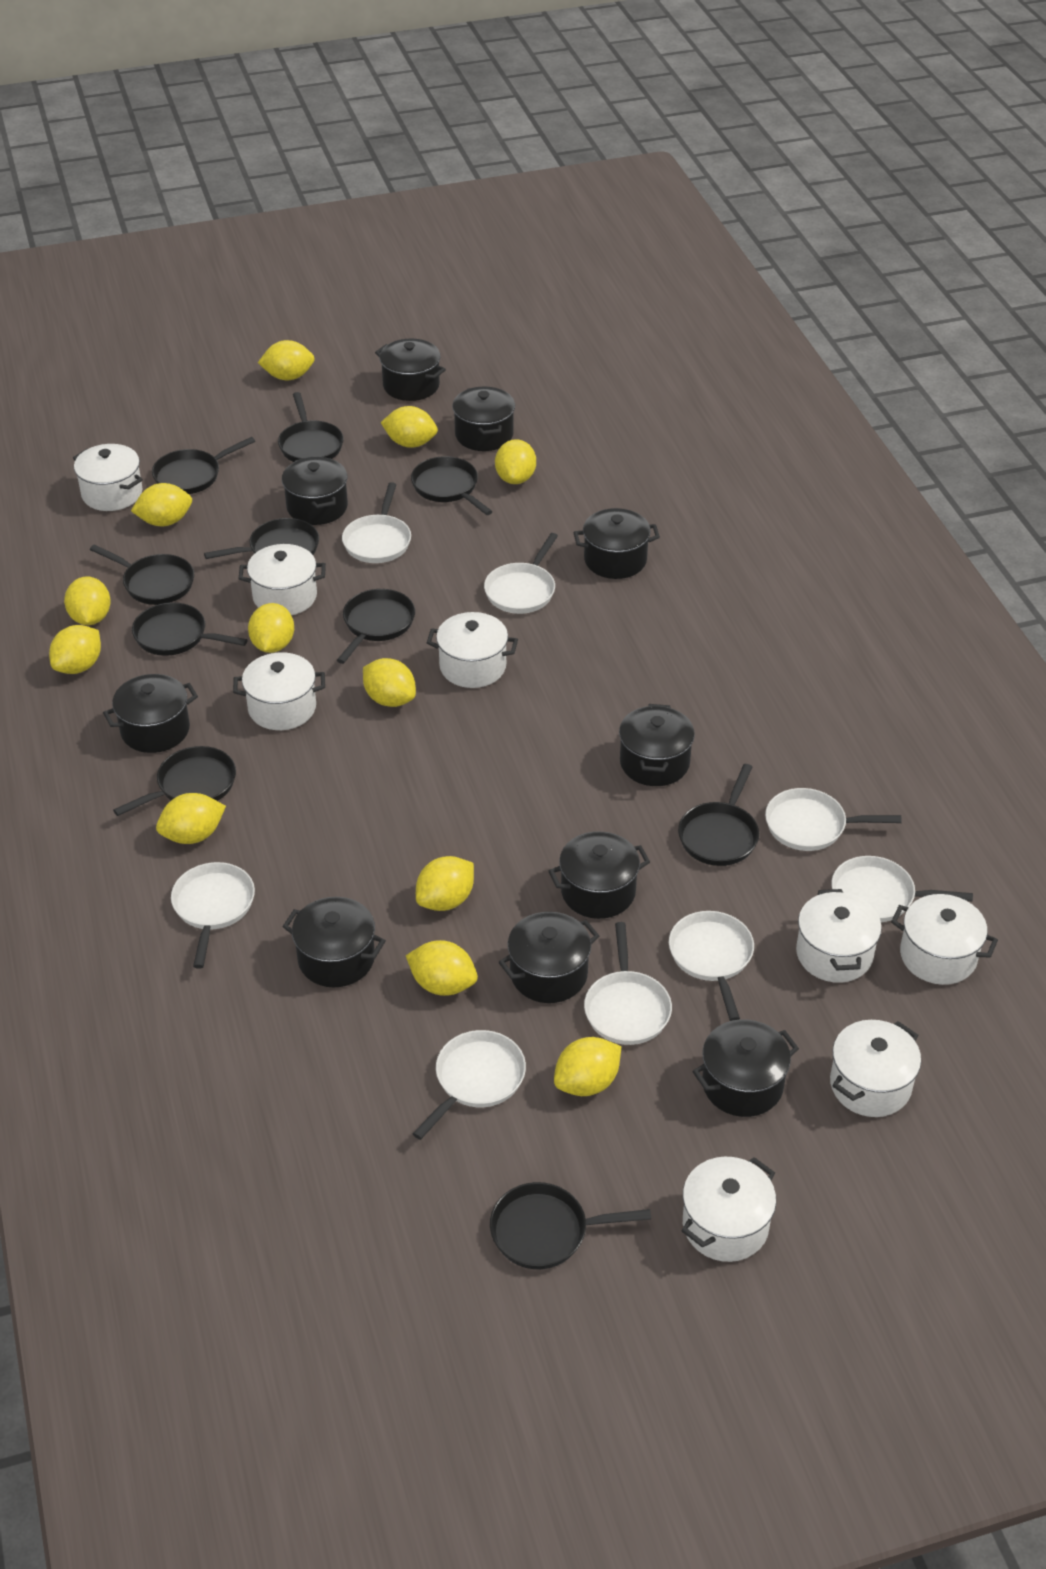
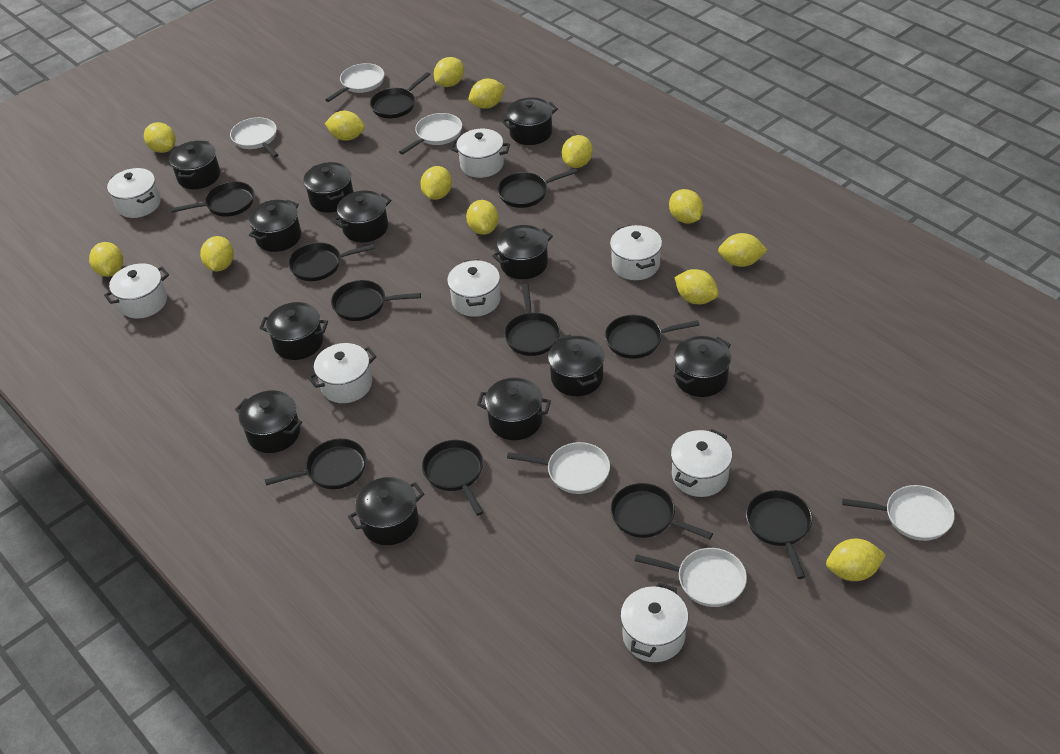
black pan: [90,544,194,605] [113,746,236,816] [132,602,247,656] [152,437,255,494] [204,518,319,559] [278,392,344,462] [337,589,415,664] [411,456,493,515] [490,1182,651,1269] [678,764,759,866] = 10 -> [171,181,254,217] [265,439,367,489] [288,243,375,281] [331,280,421,321] [370,72,431,118] [422,440,484,516] [497,168,578,208] [504,284,560,356] [605,315,699,359] [610,483,713,539] [746,490,812,579] = 11
black pot: [103,674,198,753] [282,457,348,525] [282,897,386,987] [375,339,446,401] [452,386,515,451] [499,912,599,1003] [549,831,650,919] [573,508,660,579] [619,704,695,786] [692,1019,799,1117] = 10 -> [169,141,220,189] [235,390,302,453] [248,199,301,252] [259,302,328,360] [303,162,353,213] [333,190,391,242] [348,477,424,545] [477,377,551,440] [492,225,553,279] [502,97,558,145] [548,334,605,396] [673,336,731,397] = 12
white pan: [171,862,255,969] [342,482,411,563] [413,1030,526,1140] [484,533,558,614] [584,922,672,1045] [669,911,754,1021] [765,788,902,851] [831,856,973,922] = 8 -> [230,117,278,158] [325,63,384,102] [399,113,462,155] [507,442,610,494] [635,548,747,607] [842,485,955,541] = 6
yellow lemon: [49,625,101,674] [64,577,111,625] [131,483,192,526] [156,793,226,844] [248,603,294,653] [258,340,315,380] [363,658,416,707] [381,406,438,448] [405,940,478,996] [416,856,474,911] [495,439,536,484] [554,1037,621,1096] = 12 -> [89,242,123,277] [144,122,176,153] [200,236,234,272] [324,111,365,141] [420,166,452,200] [434,57,464,87] [466,200,499,235] [468,79,505,109] [562,135,593,168] [669,189,703,223] [674,269,719,304] [718,233,767,267] [826,539,886,581] = 13

